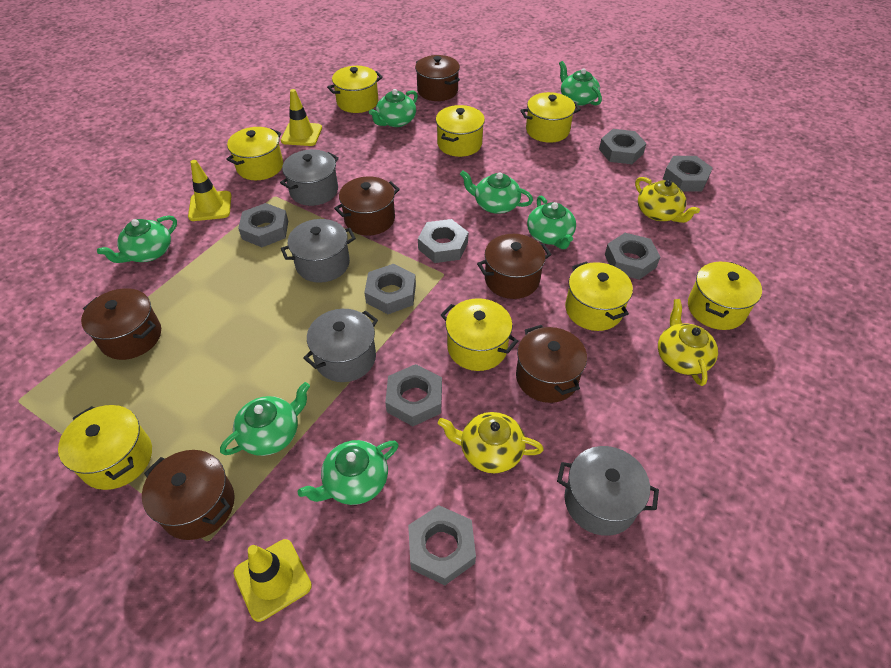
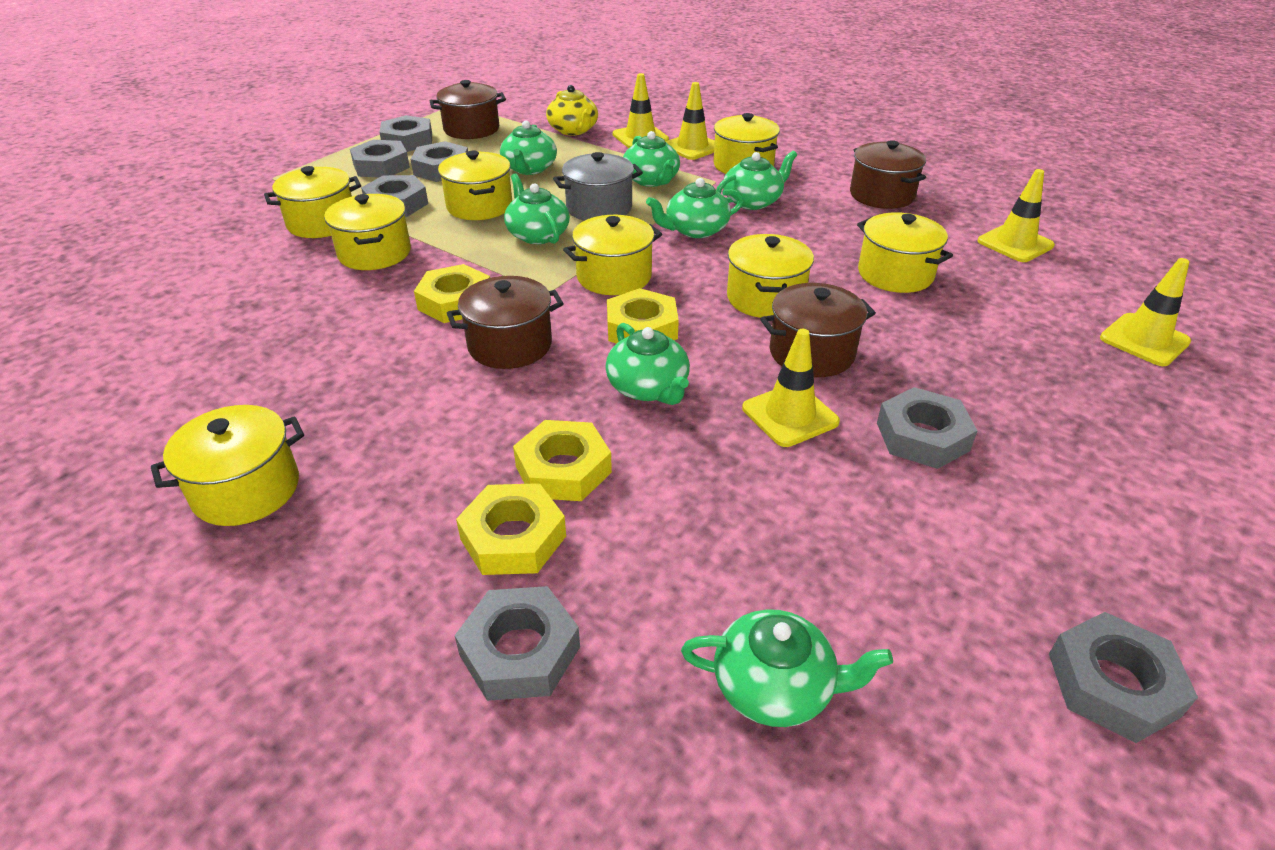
brown pot: [81,288,161,360] [142,450,235,540] [334,176,400,236] [415,55,460,101] [477,234,552,299] [516,325,587,403] = 6 -> [430,80,506,139] [447,276,564,369] [760,283,876,377] [850,140,926,209] = 4
grey nut: [238,203,288,247] [364,264,416,314] [385,364,442,426] [408,505,476,585] [418,219,468,263] [599,129,647,164] [605,233,660,280] [663,156,713,191] = 8 -> [350,140,410,178] [361,175,428,217] [379,115,432,152] [410,141,468,182] [455,586,580,701] [877,387,978,469] [1049,612,1198,743] = 7
grey pot: [280,150,339,206] [281,219,356,283] [303,309,378,382] [557,446,659,536] = 4 -> [553,152,643,221] = 1
yellow nut: none = 0 -> [414,264,490,323] [456,483,566,575] [513,420,612,501] [607,288,679,344] = 4
yellow teapot: [438,412,544,473] [635,177,700,223] [658,299,718,386] = 3 -> [546,85,598,136] = 1
yellow traffic cone: [188,160,231,221] [234,539,312,622] [281,89,322,146] = 3 -> [613,73,669,148] [665,82,715,160] [742,329,840,447] [978,169,1055,262] [1100,258,1191,366] = 5

